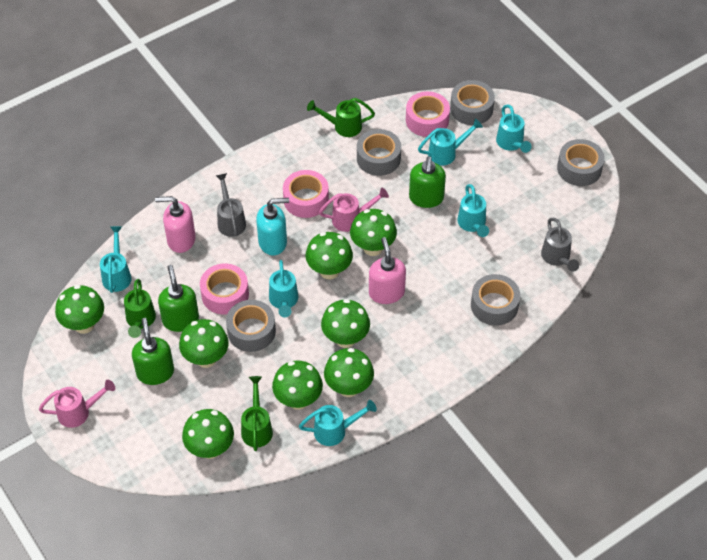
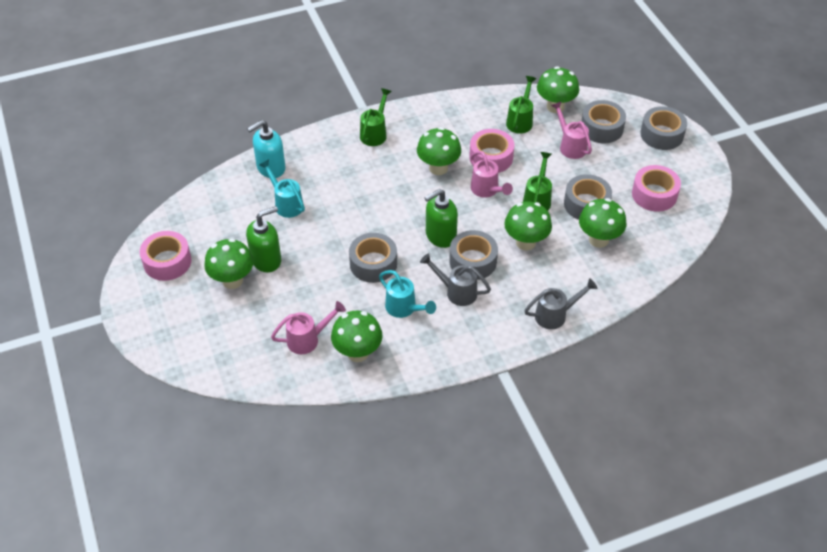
green mushroom: [55,285,104,334] [179,319,229,368] [182,409,234,459] [272,360,323,410] [306,232,353,280] [321,299,370,348] [324,348,374,397] [350,209,397,256] = 8 -> [204,238,254,289] [331,311,383,362] [417,127,461,175] [504,201,552,251] [537,66,579,113] [579,198,626,248] = 6
green soap dispenser: [132,318,174,385] [158,265,199,332] [409,156,446,208] = 3 -> [246,206,281,272] [424,189,458,248] = 2
pink soap dispenser: [155,196,196,253] [369,237,406,304] = 2 -> none = 0
pink watering can: [39,380,115,428] [319,188,389,232] = 2 -> [271,301,346,354] [471,151,513,198] [551,101,592,159] = 3
turquoise watering can: [100,226,132,293] [269,260,298,318] [299,400,377,446] [418,119,483,166] [457,184,489,237] [496,105,531,153] = 6 -> [259,159,305,218] [379,270,436,318] = 2

